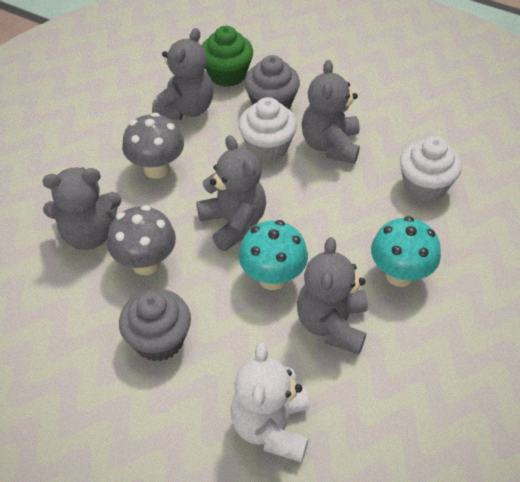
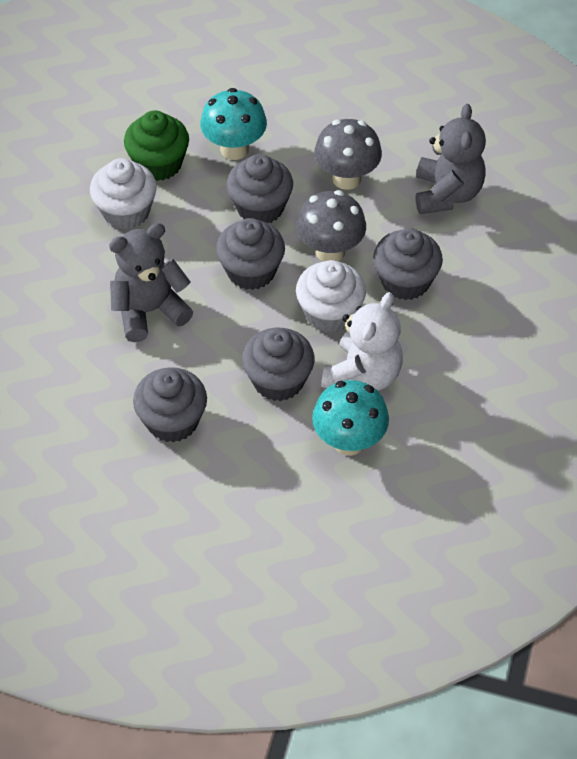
grey cupcake: [119,289,191,362] [244,55,300,109] = 2 -> [133,367,207,443] [216,218,285,290] [227,154,293,223] [242,328,314,401] [373,228,443,300] = 5
grey teddy bear: [43,168,121,250] [152,28,213,120] [196,135,266,251] [297,237,368,355] [302,60,360,164] = 5 -> [109,223,193,342] [416,104,486,214] = 2

